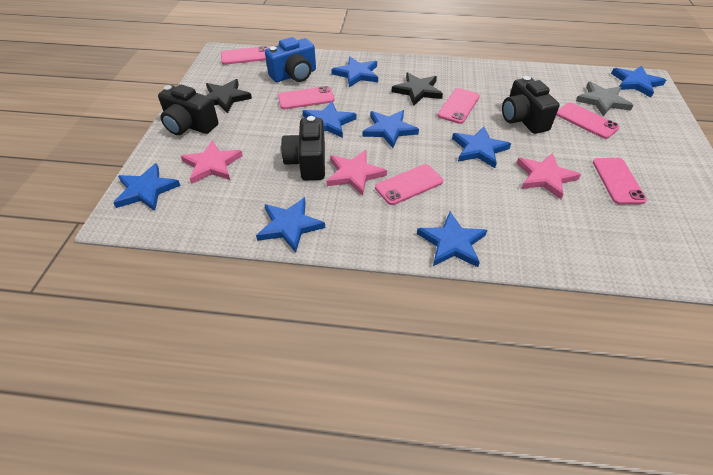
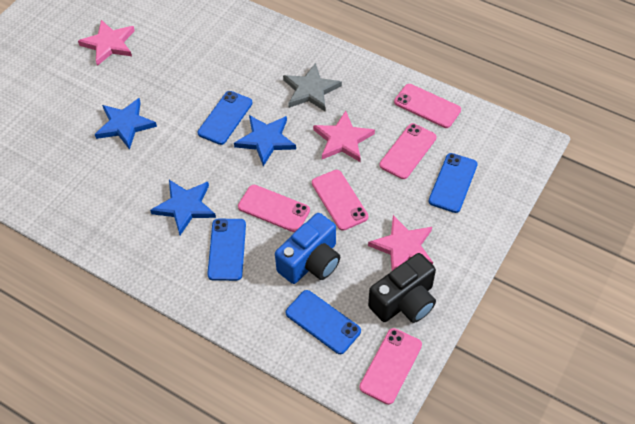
black camera: [158,85,218,135] [281,116,325,180] [502,76,560,134] = 3 -> [368,253,436,323] = 1
black star: [206,79,252,113] [391,72,443,106] = 2 -> none = 0
blue phone: none = 0 -> [198,91,253,145] [207,219,246,281] [286,290,361,354] [428,153,478,213] = 4
blue star: [113,163,181,211] [256,197,325,253] [303,101,357,138] [331,57,378,87] [363,110,419,148] [417,212,487,267] [452,127,511,168] [611,66,666,98] = 8 -> [95,98,157,150] [150,180,216,235] [234,115,296,166] = 3
pink phone: [221,46,269,65] [278,86,335,109] [375,164,443,205] [438,88,480,124] [556,103,620,139] [593,158,647,204] = 6 -> [238,185,310,232] [312,170,368,231] [359,328,422,405] [380,123,437,179] [394,84,461,128] = 5

